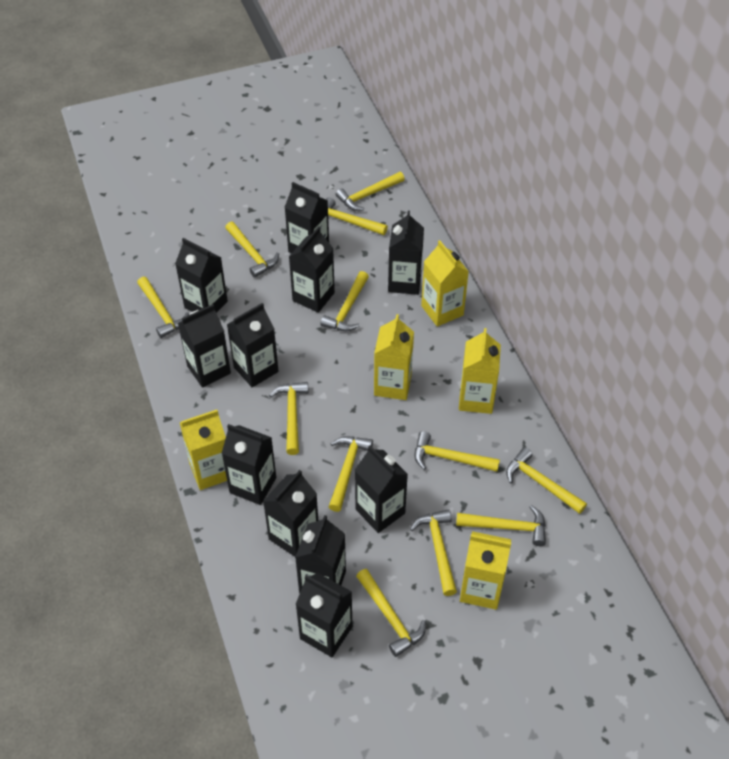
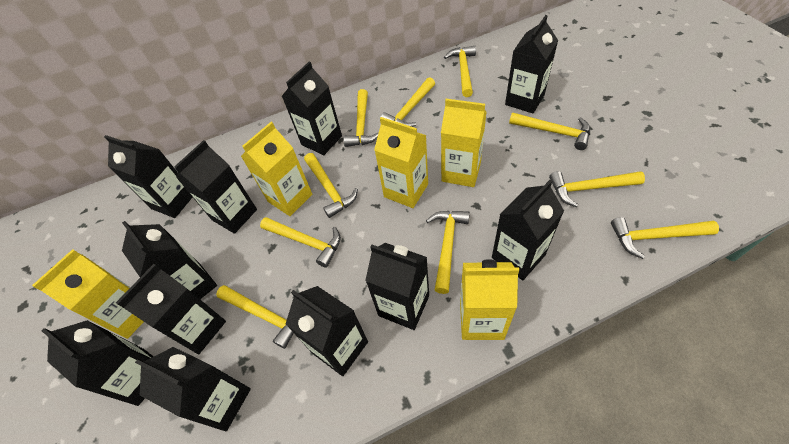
yellow hammer: [137,277,189,338] [225,222,279,278] [269,382,309,455] [321,271,369,331] [326,197,388,235] [329,436,373,512] [336,172,405,211] [356,569,426,657] [410,509,457,596] [415,431,500,472] [456,505,546,546] [506,447,587,514] = 12 -> [216,285,293,349] [260,217,341,268] [304,153,358,218] [344,89,379,147] [380,77,435,127] [426,211,470,294] [444,46,476,97] [509,112,590,150] [549,171,645,207] [611,217,719,259] = 10

